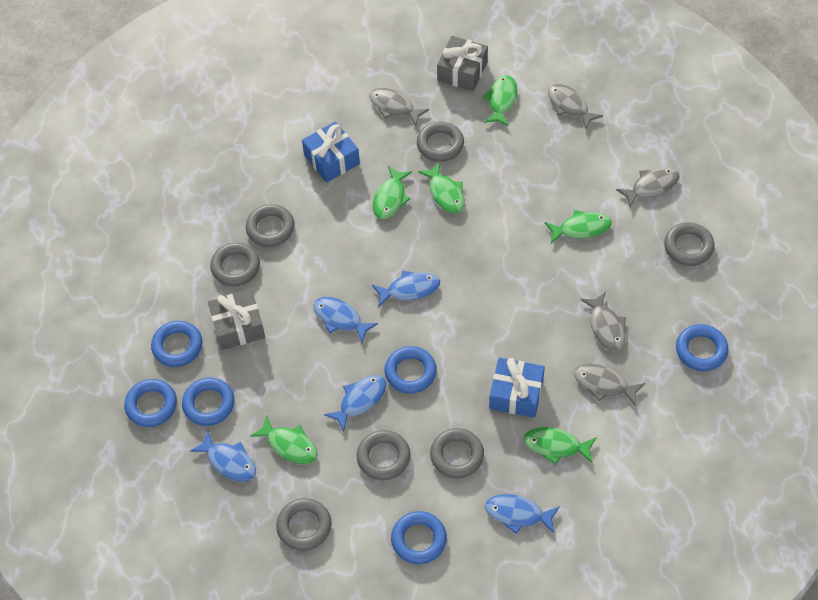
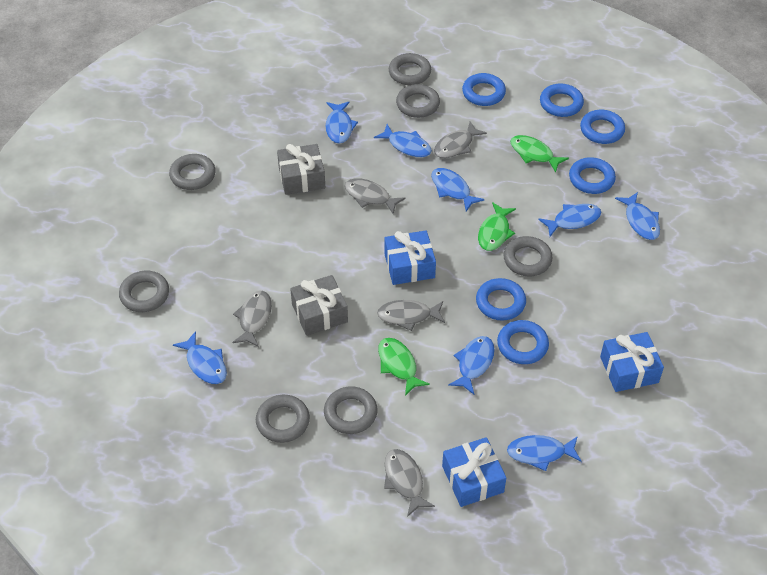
blue fish: [190,431,256,482] [313,297,378,344] [324,375,386,432] [372,270,440,308] [485,494,560,534] = 5 -> [173,331,227,384] [326,102,358,144] [374,124,432,157] [431,168,485,211] [448,336,495,395] [507,435,582,471] [538,204,601,237] [615,192,660,240] = 8
blue gift: [302,121,360,183] [489,357,545,418] = 2 -> [384,230,436,285] [442,437,506,507] [600,332,664,392] = 3
green fish: [250,415,317,464] [373,166,412,219] [418,162,465,213] [482,75,517,126] [524,427,597,465] [545,210,612,244] = 6 -> [378,338,430,396] [478,202,516,251] [510,135,569,173] = 3

